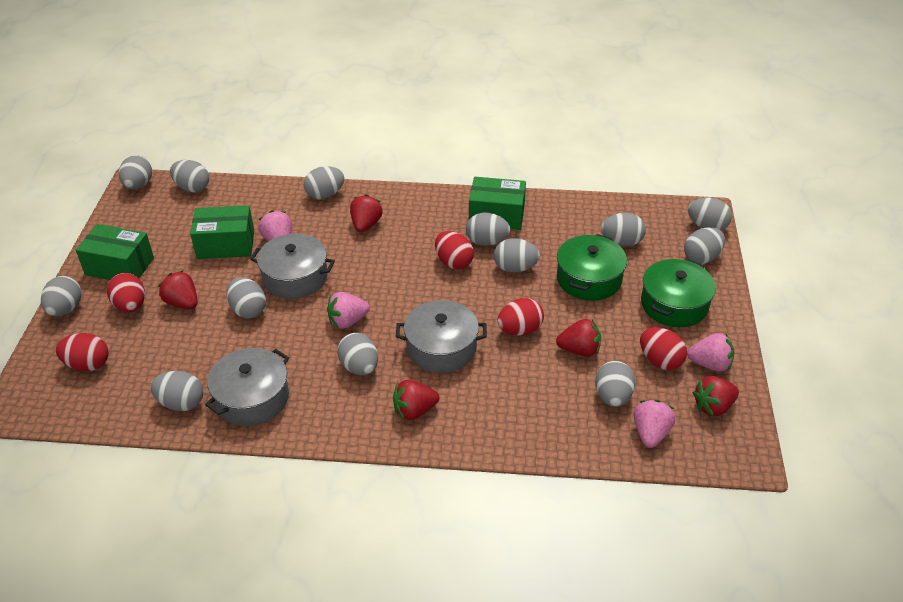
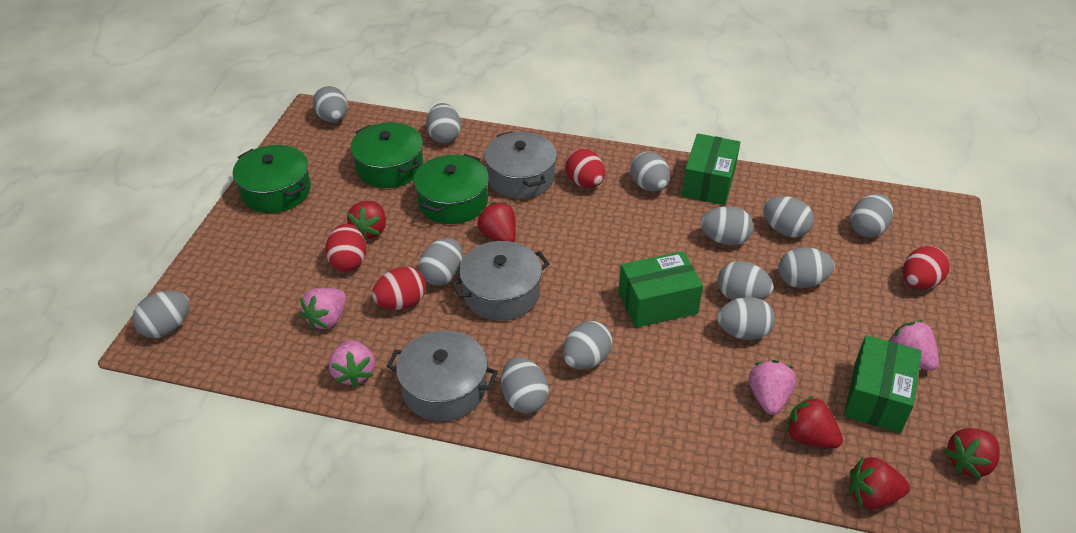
green pot: [557,234,627,301] [641,259,716,327] = 2 -> [233,145,311,213] [350,122,423,188] [414,154,489,224] = 3
red egg: [55,333,108,372] [107,273,145,312] [435,231,474,269] [497,298,544,336] [640,327,687,370] = 5 -> [325,224,366,272] [372,267,426,310] [565,148,605,188] [903,246,950,290] = 4

